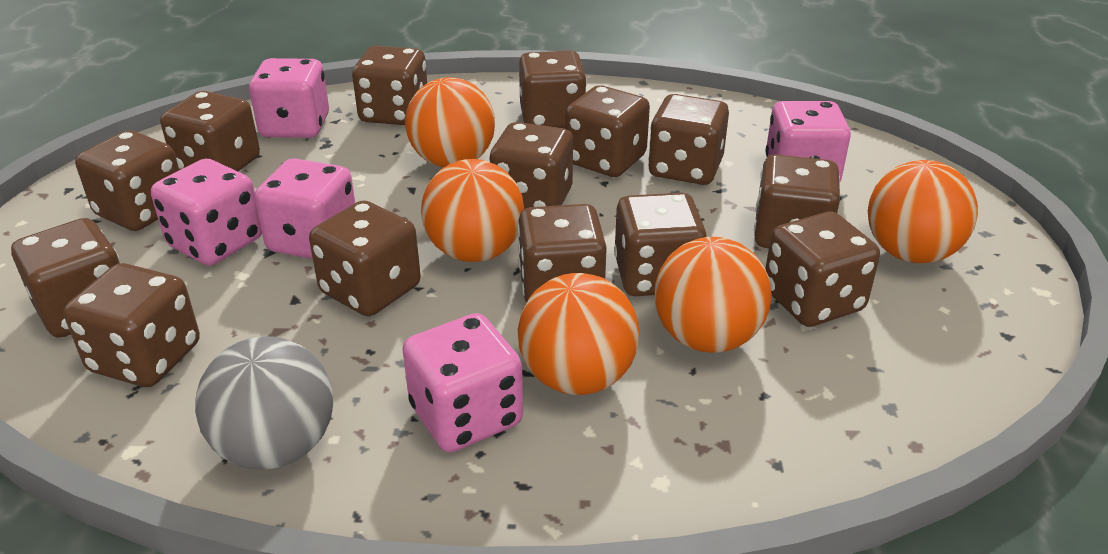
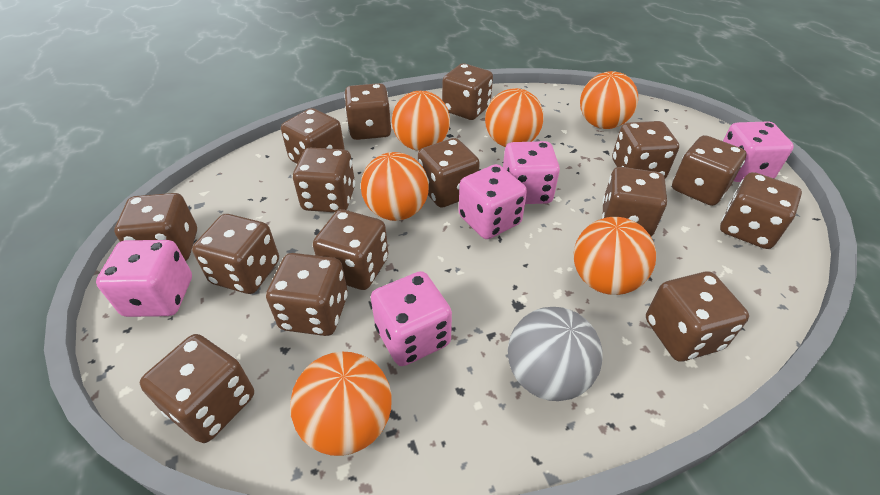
brown dice: [11,218,120,338] [63,263,200,387] [75,130,179,231] [160,91,260,171] [309,200,421,316] [352,46,427,125] [490,122,573,209] [518,204,607,303] [519,50,587,129] [565,85,650,177] [614,193,707,296] [648,94,729,185] [754,154,840,248] [765,212,880,327] = 14 -> [114,193,197,261] [140,334,254,443] [192,214,279,294] [266,253,348,336] [281,108,345,164] [293,148,355,212] [313,209,388,290] [344,83,392,140] [418,138,480,208] [442,63,493,120] [602,167,667,237] [612,121,679,178] [646,272,749,361] [672,135,747,206] [720,172,802,249] = 15
orange ball: [405,77,495,167] [421,159,524,262] [518,273,639,395] [654,237,772,353] [868,160,978,263] = 5 -> [290,352,392,456] [361,152,429,221] [392,91,450,151] [485,88,544,147] [574,217,656,295] [580,71,638,129] = 6

